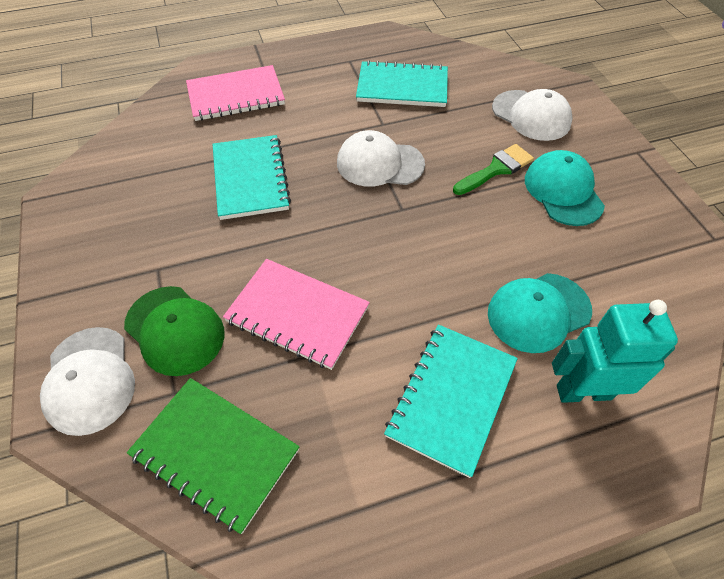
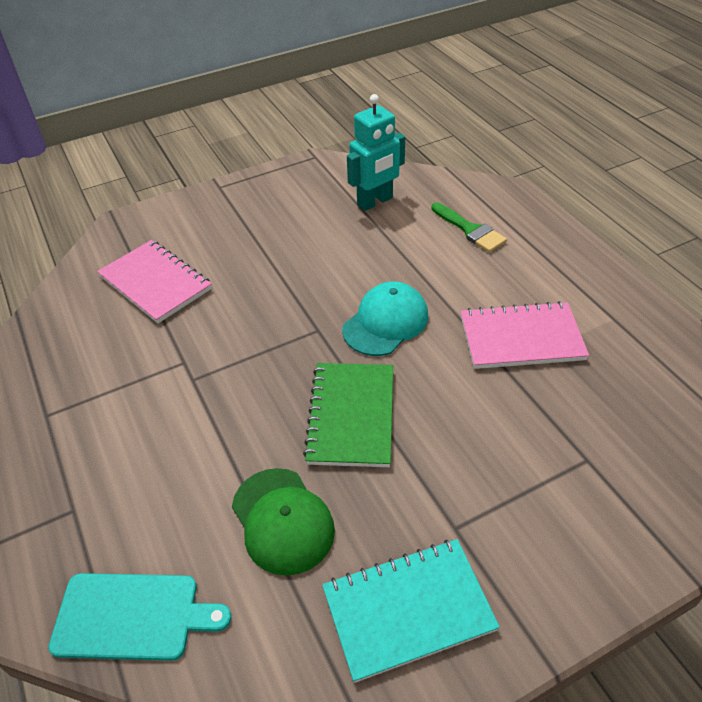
turquoise cap: [488,273,592,353] [525,150,605,226] = 2 -> [342,282,428,356] = 1
turquoise cutting board: none = 0 -> [48,573,231,661] = 1
turquoise notebook: [213,135,291,220] [356,60,448,107] [384,325,518,478] = 3 -> [322,539,500,683] = 1
white cap: [40,327,135,436] [337,130,425,187] [492,89,573,141] = 3 -> none = 0

